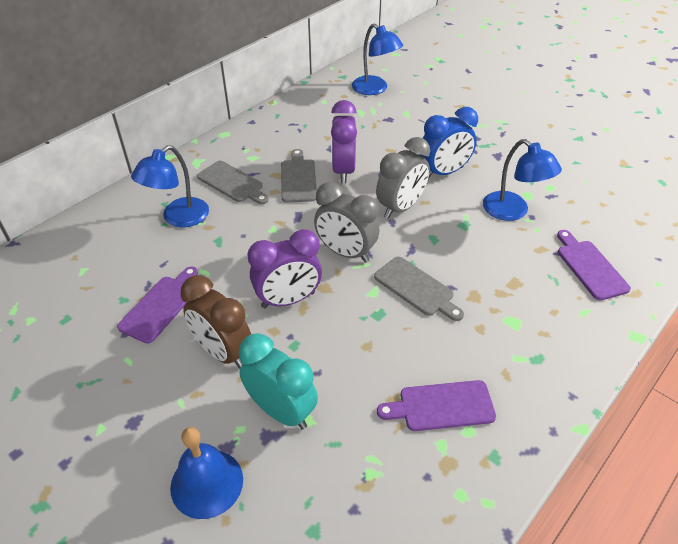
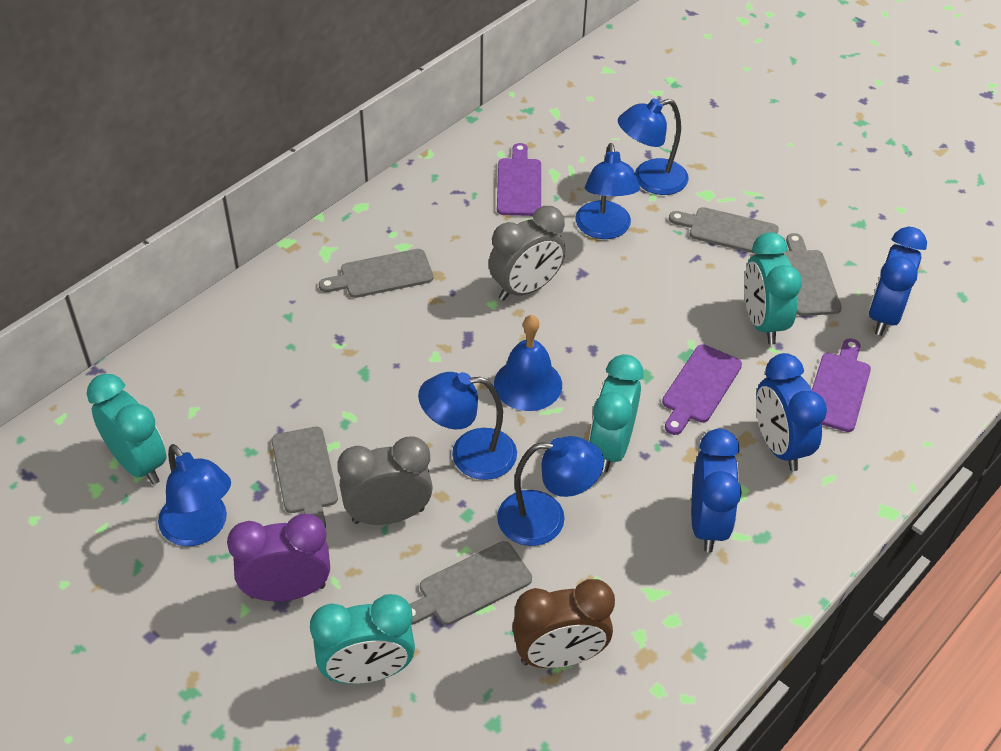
blue clock: [420,107,478,177] = 1 -> [691,429,742,553] [756,353,827,471] [869,227,927,336] = 3
blue lamp: [131,145,209,227] [352,24,403,95] [483,139,562,221] = 3 -> [158,444,231,546] [418,372,517,480] [497,436,604,546] [576,143,640,239] [618,99,689,195] = 5
grey cutting board: [197,161,269,204] [281,149,317,203] [374,257,464,321] = 3 -> [271,427,338,528] [319,249,433,298] [410,541,532,625] [669,207,779,254] [783,233,842,316] = 5
purple clock: [247,229,322,308] [331,100,357,183] = 2 -> [227,514,330,601] = 1
turquoise clock: [239,333,318,429] = 1 -> [87,374,166,485] [310,594,415,684] [589,354,643,472] [744,232,802,344] = 4

